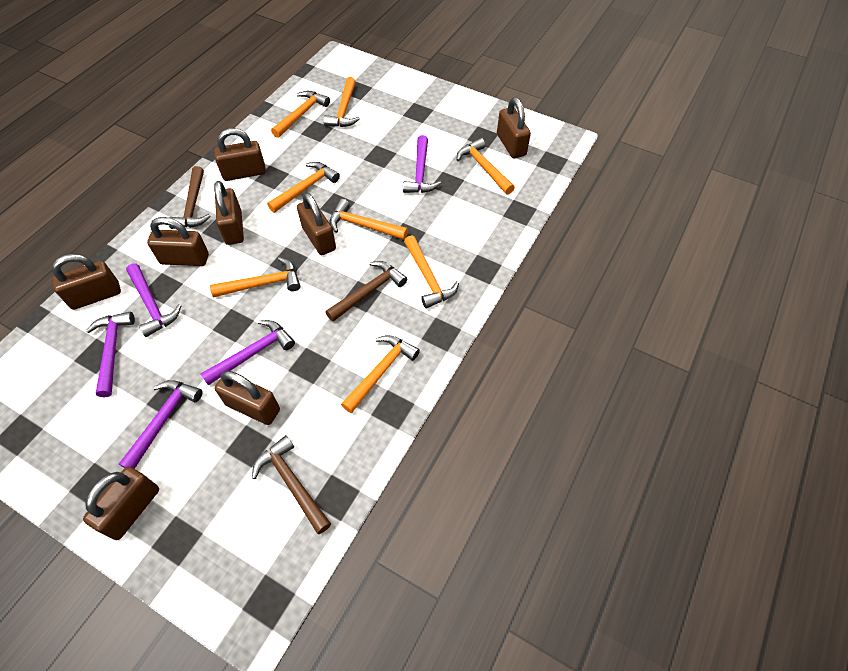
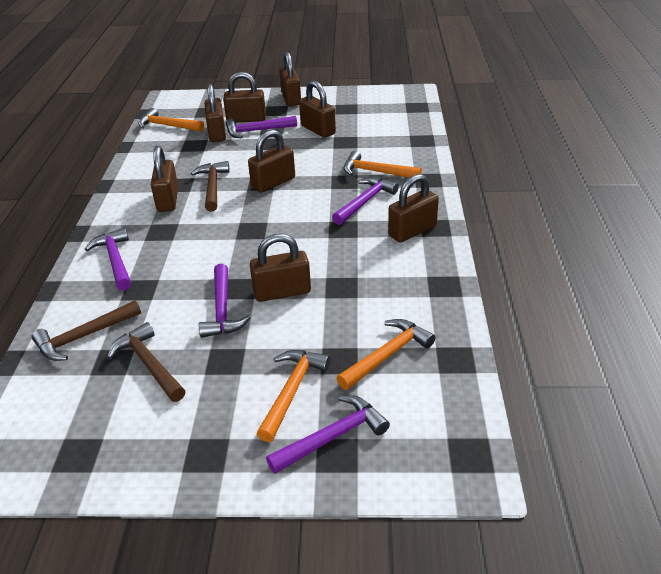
orange hammer: [210,257,300,297] [267,162,340,213] [271,91,330,138] [323,77,360,127] [329,199,408,240] [341,335,420,413] [404,235,459,308] [457,138,515,194] = 8 -> [138,108,204,132] [257,350,330,442] [336,319,435,390] [344,151,422,178] = 4

